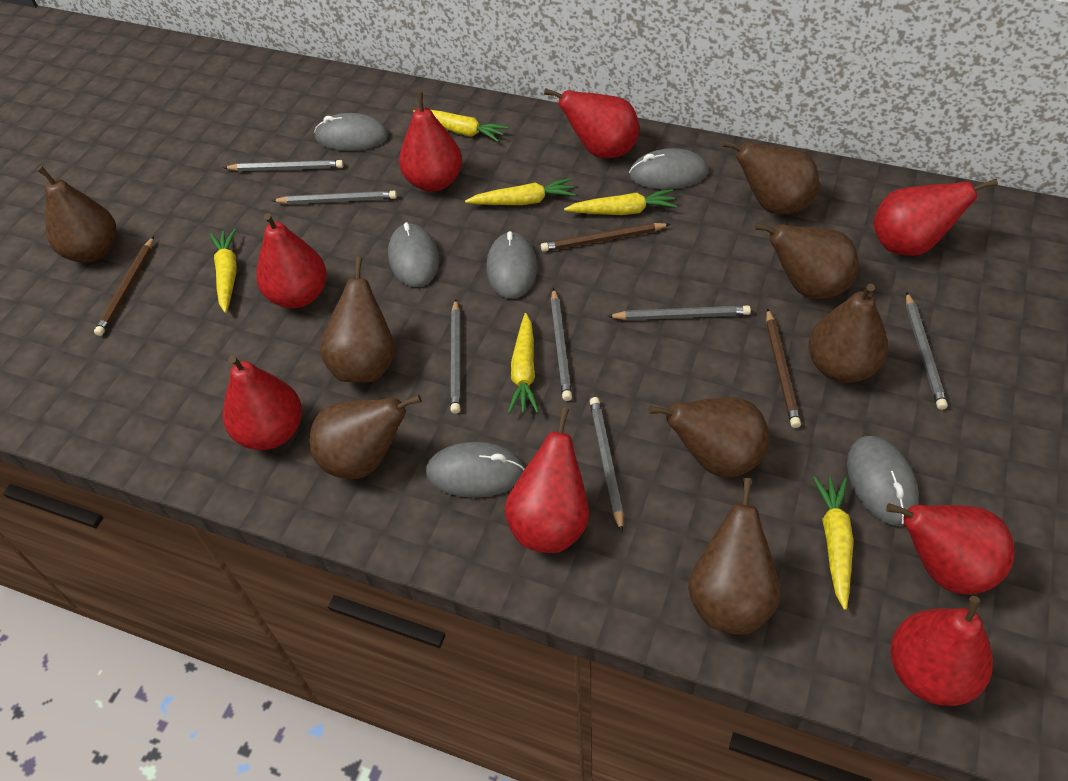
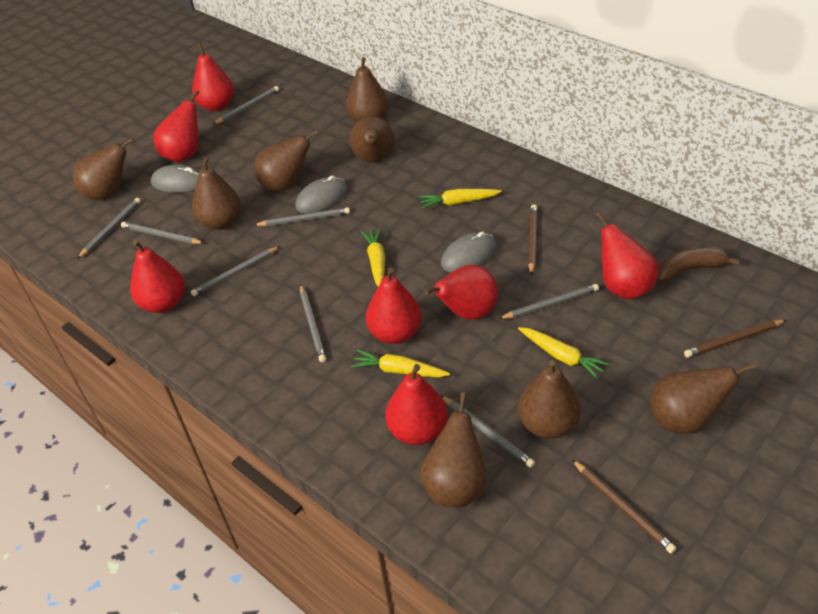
brown banana: none = 0 -> [657,248,740,283] = 1
grey mouse: [314,113,388,151] [388,222,439,287] [426,442,525,498] [486,231,537,299] [629,148,708,189] [847,436,919,526] = 6 -> [151,164,199,193] [295,175,347,214] [441,231,496,273] = 3
grey pencil: [223,160,344,171] [272,191,397,204] [450,299,461,414] [551,288,572,401] [590,397,623,532] [607,305,751,320] [906,292,948,410] = 7 -> [77,198,141,259] [121,221,204,244] [190,246,280,296] [212,86,279,125] [254,207,350,226] [300,284,326,362] [440,395,535,468] [499,284,599,319] = 8
red pear: [223,355,302,450] [256,213,327,308] [399,91,462,192] [505,408,589,553] [544,88,639,158] [873,179,998,256] [886,503,1015,594] [890,596,993,706] = 8 -> [130,240,185,313] [154,90,199,163] [192,43,234,111] [366,268,422,344] [385,364,448,445] [425,265,498,320] [596,212,658,300] = 7
yellow carrot: [210,229,237,313] [413,110,508,142] [465,178,576,205] [508,313,539,414] [564,189,677,215] [813,476,853,610] = 6 -> [351,350,450,378] [361,228,385,287] [419,189,502,209] [518,327,610,379] = 4

